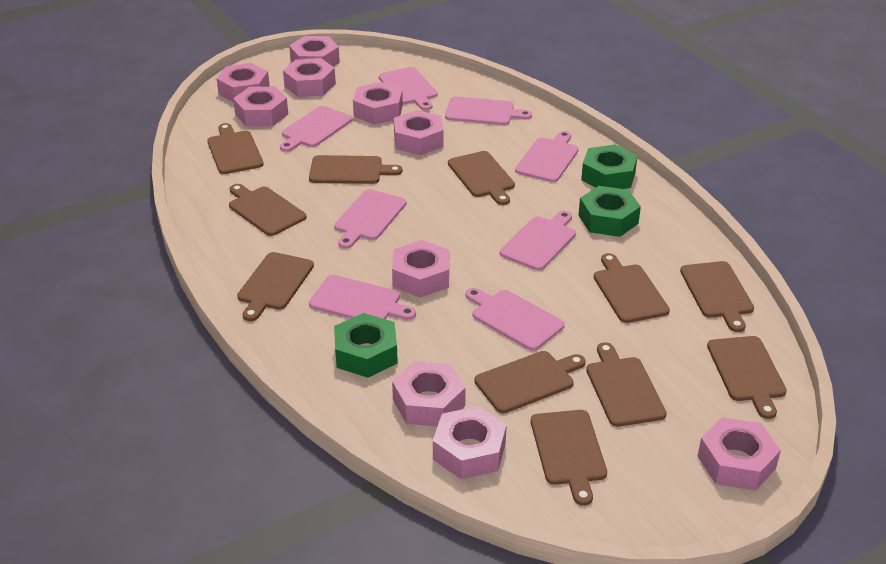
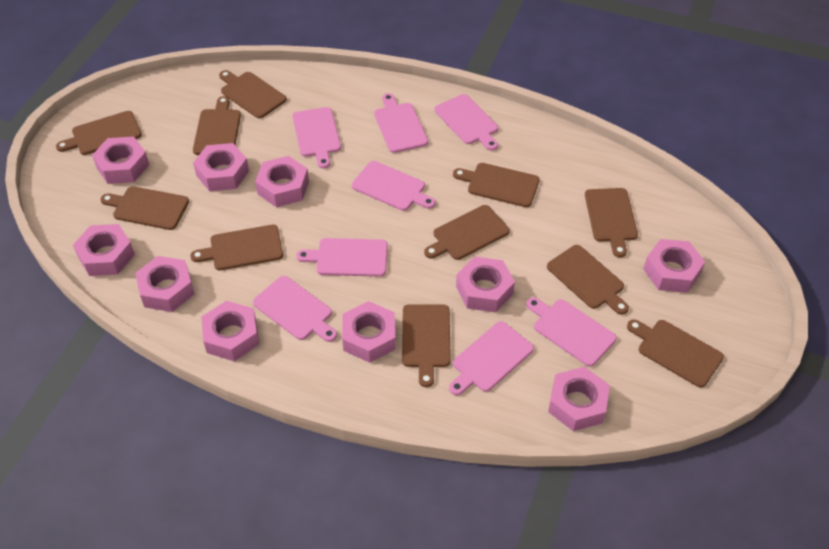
green nut: [334,313,398,378] [579,186,641,237] [581,145,637,189] = 3 -> none = 0

